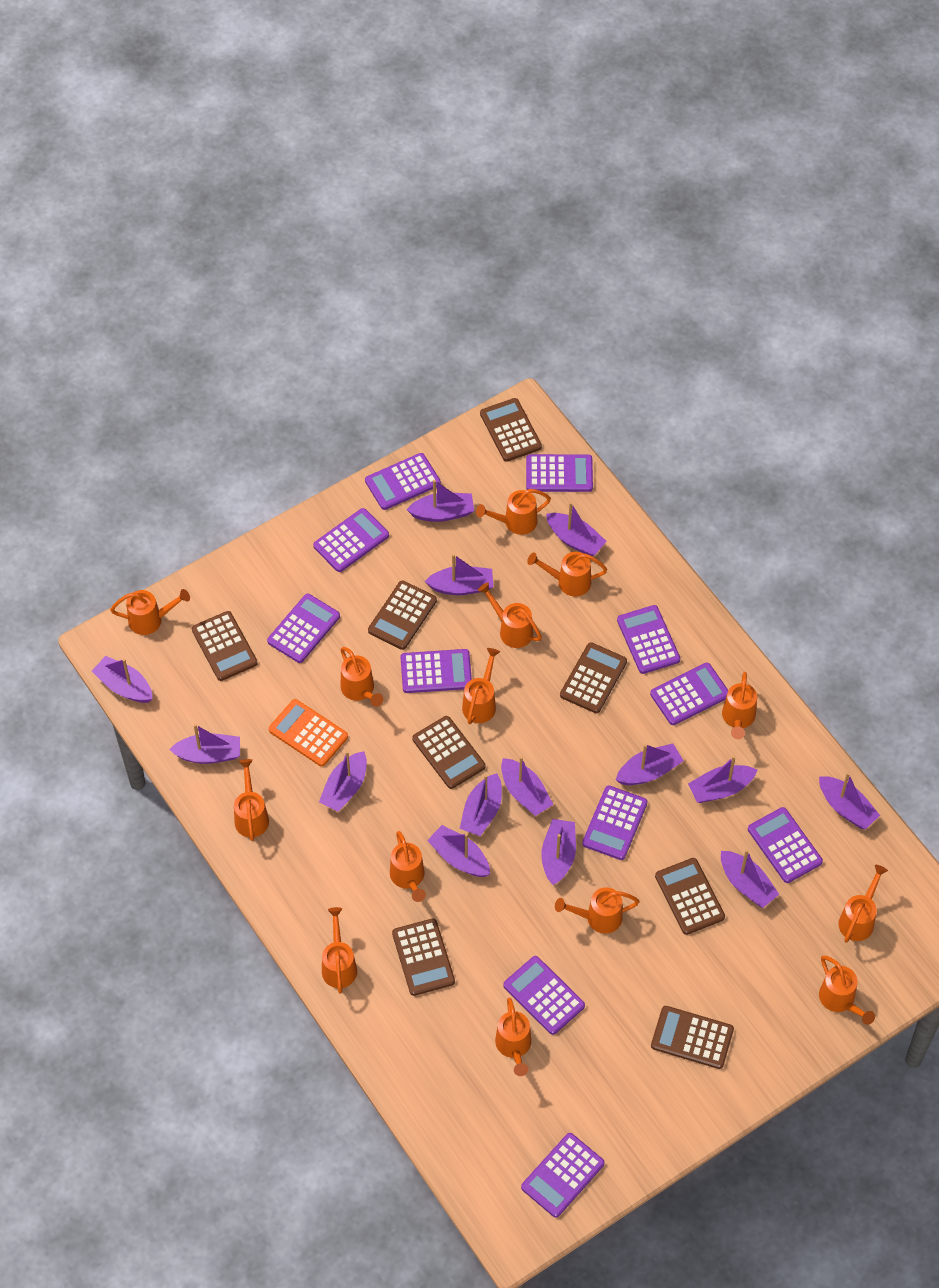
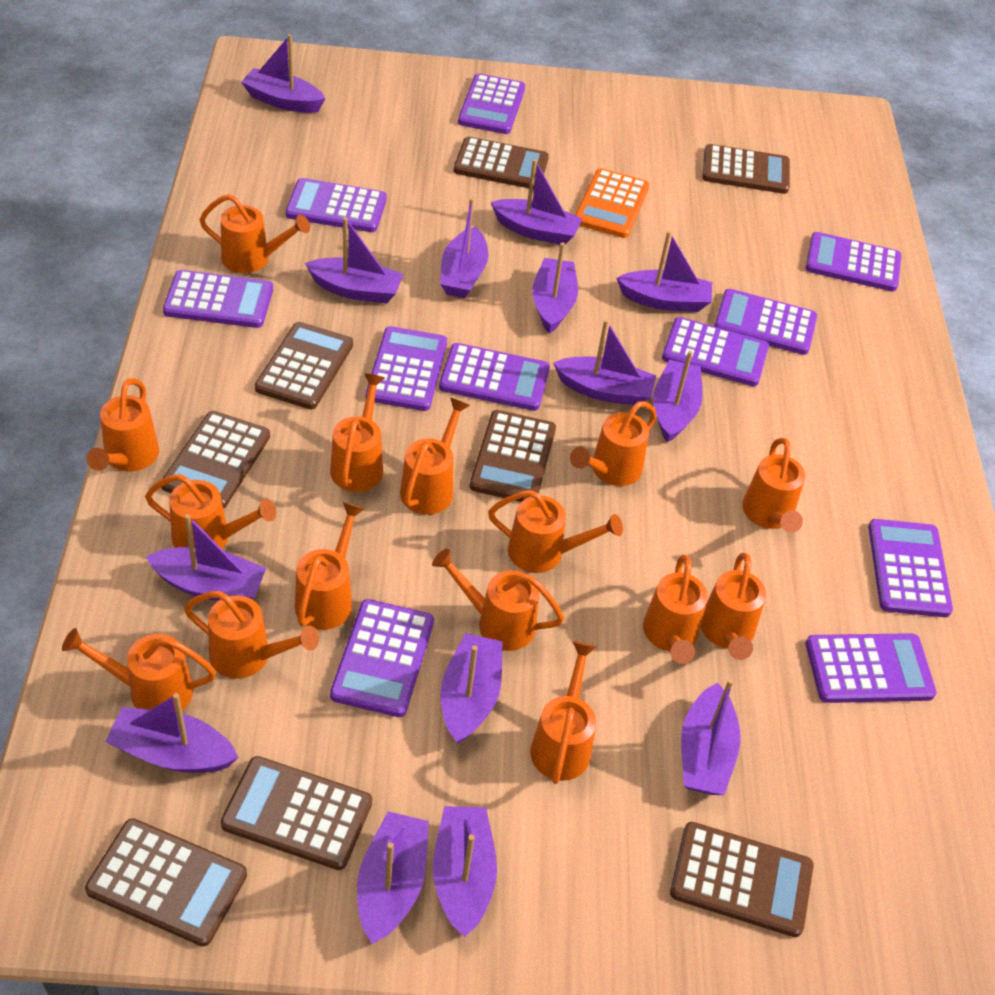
orange watering can: [110,589,190,635] [234,759,269,841] [322,907,357,993] [340,647,383,707] [390,831,426,902] [462,648,500,724] [476,489,551,535] [478,582,542,648] [495,998,531,1076] [527,552,607,596] [555,887,640,934] [722,672,757,739] [819,956,875,1025] [838,865,888,943] = 14 -> [62,628,216,712] [87,378,159,472] [145,474,276,549] [184,591,319,679] [199,194,310,273] [295,502,364,630] [330,373,385,492] [400,397,470,515] [432,548,564,651] [488,490,623,573] [530,641,596,784] [570,401,657,486] [643,555,708,664] [701,553,766,660] [742,438,805,533] = 15

